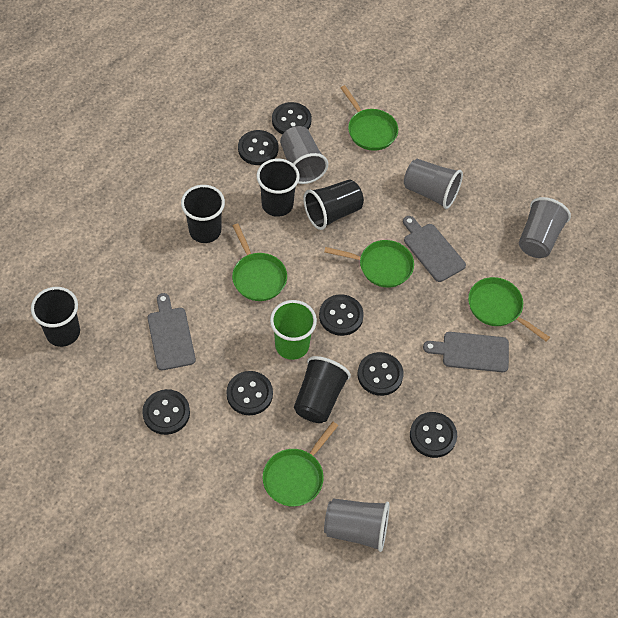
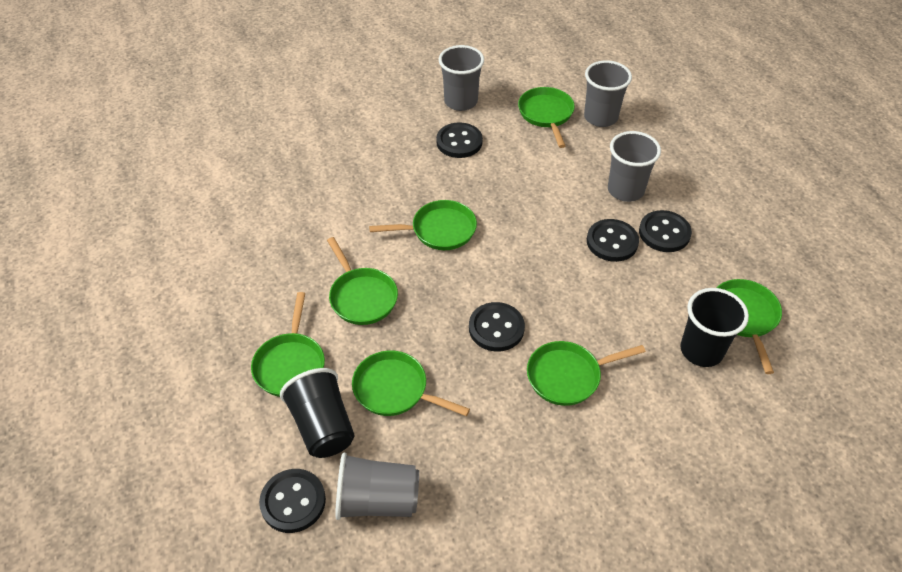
black button: [142,389,190,435] [226,371,273,415] [238,130,278,165] [272,102,312,134] [319,294,364,336] [358,352,403,396] [410,412,457,458] = 7 -> [259,469,326,533] [436,122,483,158] [469,302,525,351] [587,219,639,262] [639,210,692,252] = 5
black cup: [31,287,80,347] [181,185,225,243] [257,159,300,217] [294,356,351,423] [303,180,364,230] = 5 -> [280,368,355,458] [680,288,749,367] = 2
green cup: [270,300,317,360] = 1 -> none = 0
green pan: [232,224,287,301] [263,422,338,507] [324,240,414,288] [341,85,398,151] [468,277,550,342] = 5 -> [251,292,325,397] [327,237,398,325] [352,350,470,416] [369,200,477,250] [518,87,575,148] [527,341,646,406] [717,279,782,374] = 7
grey cutting board: [147,293,196,370] [403,216,466,282] [423,332,509,372] = 3 -> none = 0

